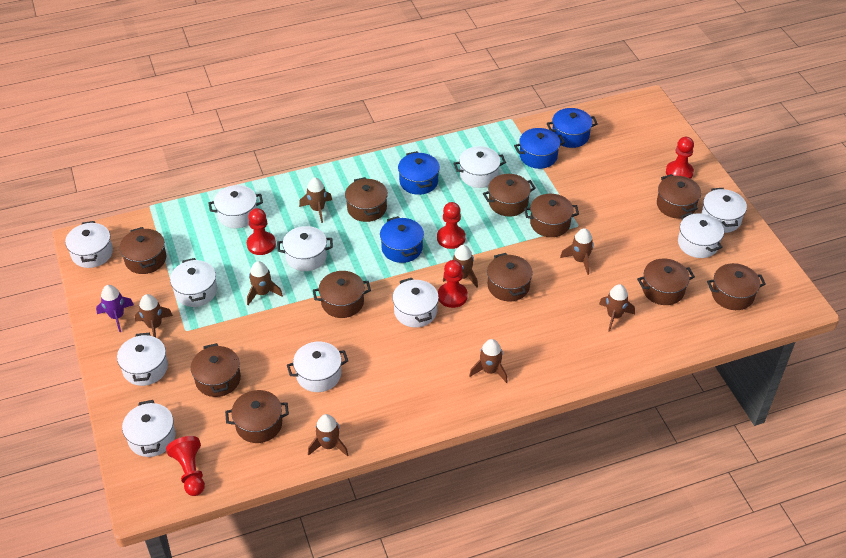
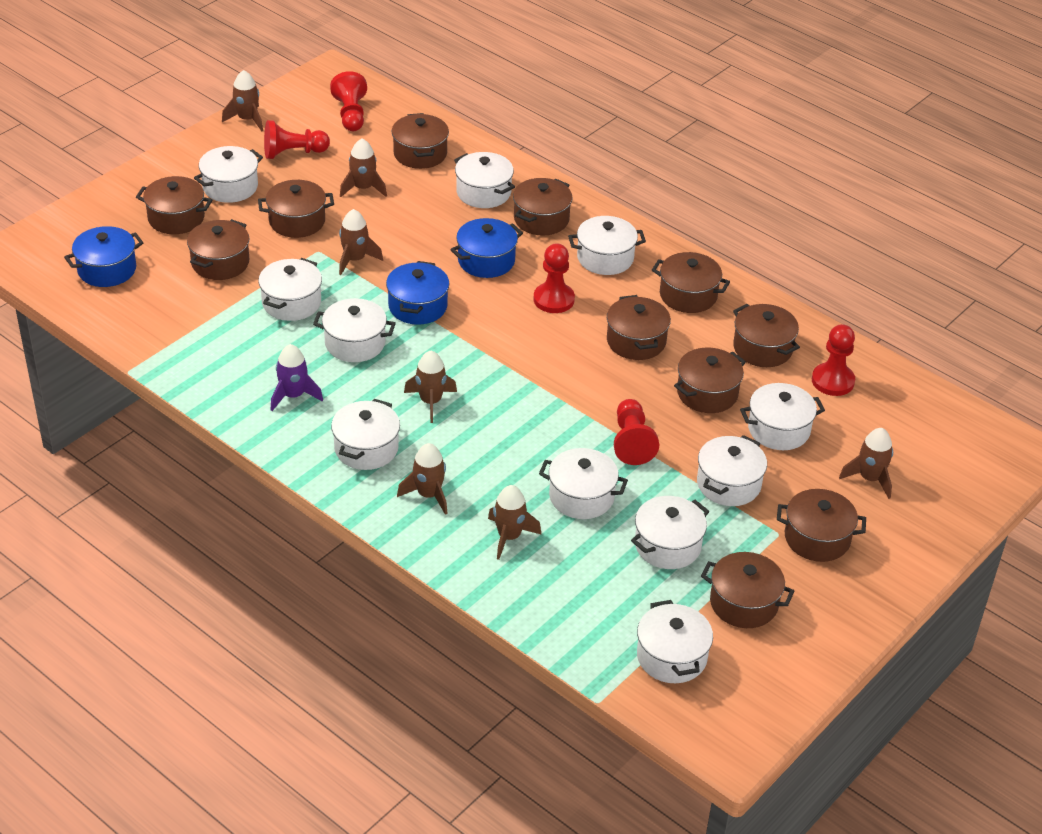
blue pot: [380,216,424,263] [398,151,440,195] [514,128,565,169] [547,108,598,148] = 4 -> [64,226,144,287] [386,261,449,325] [451,218,523,278] = 3
brown rocket: [135,294,173,337] [247,261,283,305] [299,178,332,223] [308,414,348,457] [443,245,478,287] [469,339,508,383] [560,228,594,275] [599,284,635,332] = 8 -> [222,70,263,132] [339,209,383,275] [340,139,387,197] [397,443,448,515] [404,351,457,423] [488,485,542,560] [839,428,893,499] = 7

